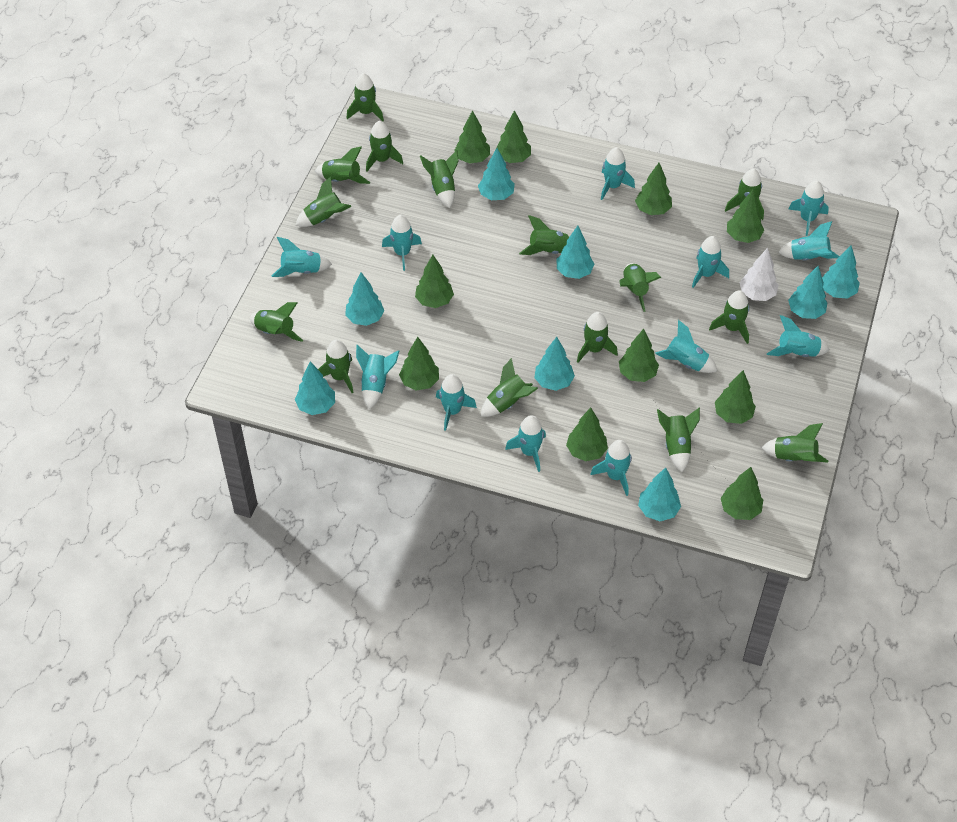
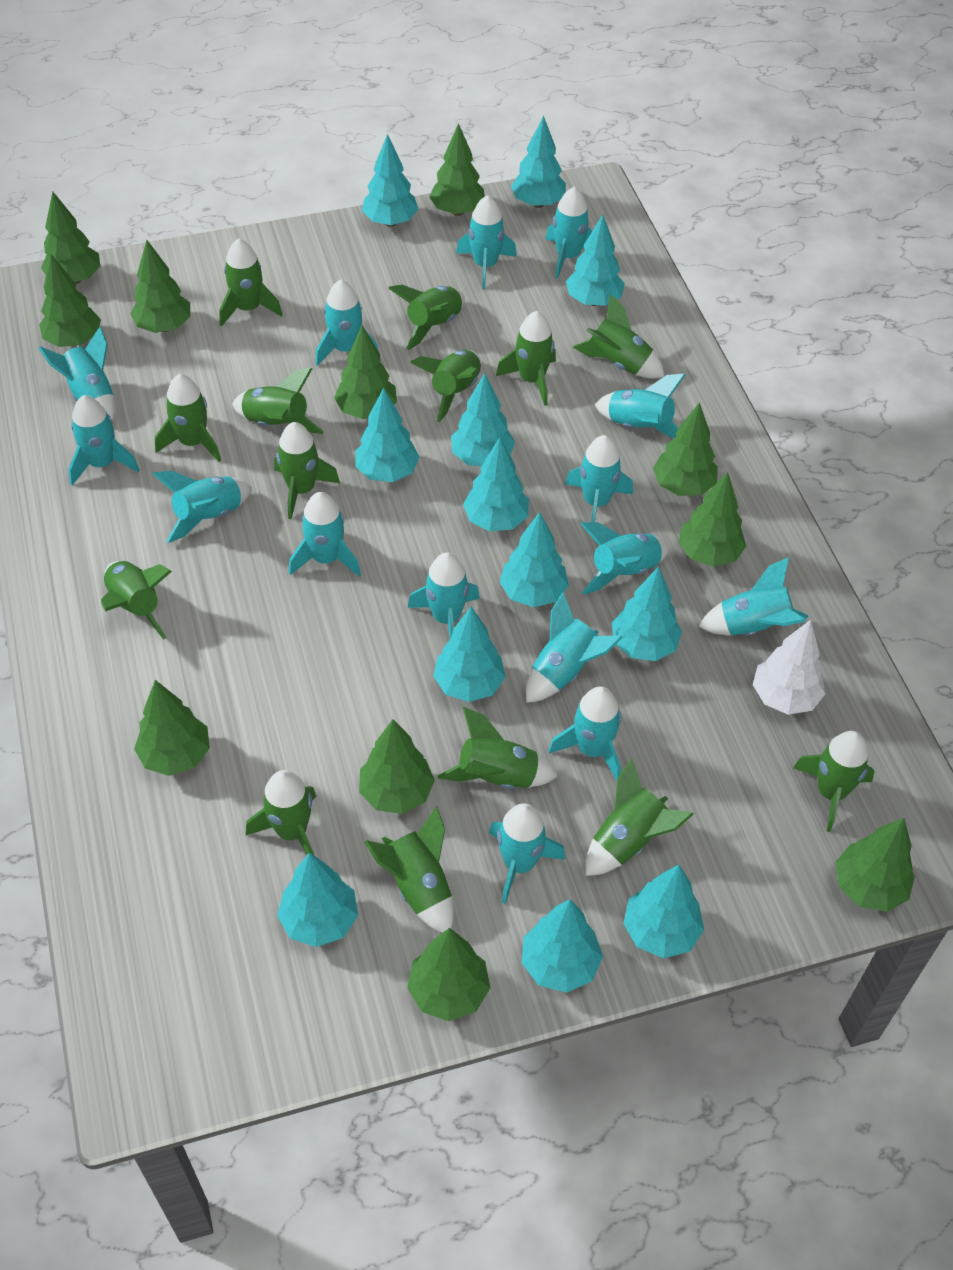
green rocket: [250,302,303,342] [296,177,352,227] [315,146,371,184] [318,340,354,393] [346,73,384,121] [366,121,403,172] [420,150,459,208] [481,358,538,417] [519,215,570,255] [577,312,618,362] [619,263,661,312] [657,407,700,472] [709,290,749,344] [725,169,764,220] [762,423,828,463] = 15 -> [101,561,172,639] [155,374,221,462] [219,238,282,326] [232,368,324,434] [246,770,316,855] [274,422,340,519] [364,806,454,933] [388,285,465,350] [410,350,481,422] [438,707,558,789] [496,311,556,406] [573,294,664,378] [585,759,694,876] [793,731,875,832] = 14
green tree: [399,337,439,390] [415,255,454,308] [454,110,490,163] [495,110,531,163] [566,407,608,461] [619,328,659,382] [635,163,672,215] [715,370,756,424] [721,467,763,520] [727,190,764,243] = 10 -> [39,254,101,347] [41,192,100,284] [130,240,190,333] [134,680,210,776] [334,326,397,419] [359,719,435,814] [407,928,490,1021] [429,123,485,216] [653,402,718,496] [678,472,746,567] [836,818,915,912] = 11
turquoise rocket: [272,237,332,277] [356,345,399,409] [382,215,422,271] [436,374,477,431] [505,415,546,472] [591,440,632,496] [601,147,635,200] [655,320,717,373] [692,236,729,288] [767,315,830,357] [778,221,839,260] [788,181,829,236] = 12 -> [38,327,115,423] [68,395,139,485] [153,471,252,543] [289,492,361,577] [315,280,379,366] [408,552,480,639] [456,195,517,289] [489,803,566,904] [526,592,623,703] [545,187,592,279] [548,686,621,781] [565,435,633,522] [580,522,669,595] [595,374,686,438] [698,557,808,636] = 15
turquoise tree: [295,361,335,415] [345,272,384,326] [478,148,515,200] [534,337,575,391] [557,226,594,279] [638,467,681,521] [788,266,828,319] [822,246,860,299] = 8 -> [277,853,358,947] [355,387,420,482] [362,134,418,226] [433,607,506,702] [451,373,515,466] [463,437,529,531] [499,512,569,607] [511,116,566,208] [522,899,603,993] [566,215,625,306] [612,566,682,661] [623,865,704,958] = 12

